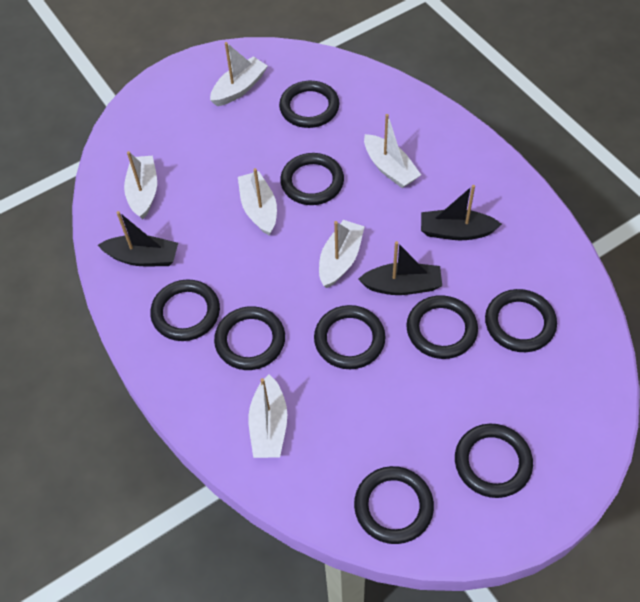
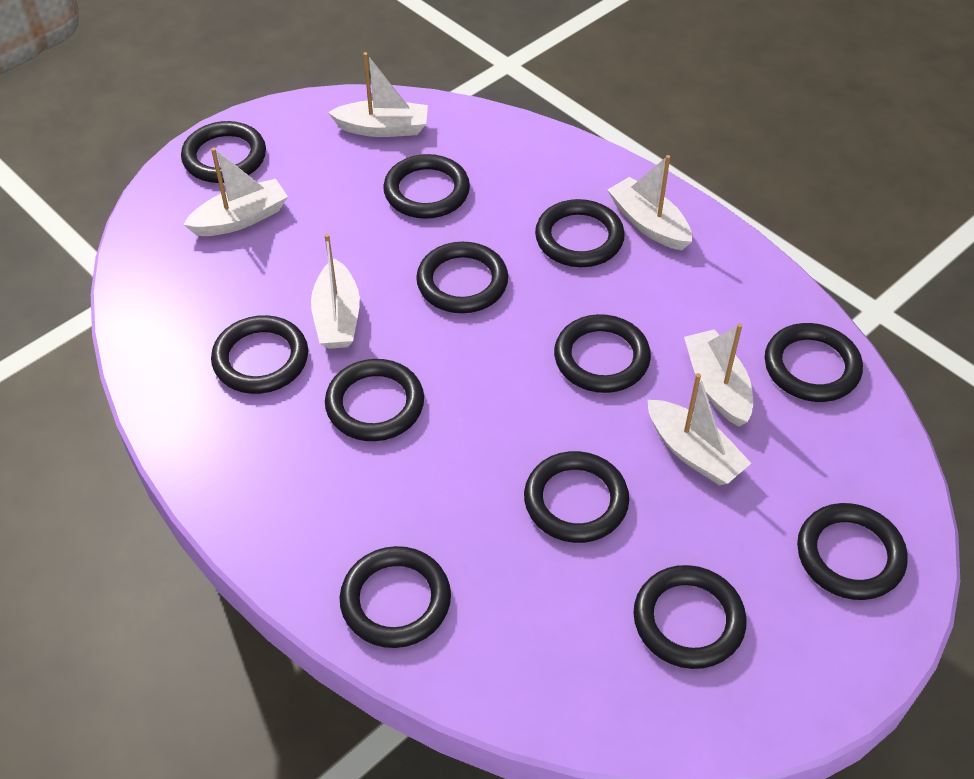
black boat: [98,211,178,266] [358,241,442,295] [421,185,502,240] = 3 -> none = 0
black ring: [150,279,220,341] [214,306,285,370] [279,81,339,128] [280,153,344,205] [314,305,386,369] [354,466,434,544] [406,295,478,359] [455,424,533,498] [485,289,557,352] = 9 -> [181,121,266,183] [211,315,308,394] [325,359,424,441] [340,546,451,648] [383,154,470,219] [416,242,508,313] [524,451,629,543] [535,199,625,267] [554,314,651,393] [633,565,747,669] [765,323,863,402] [797,503,908,600] = 12

